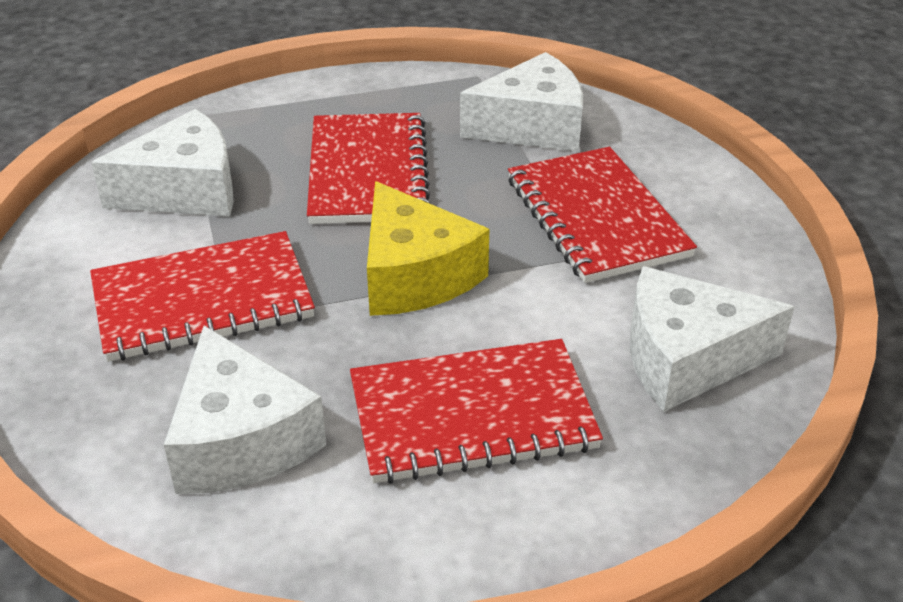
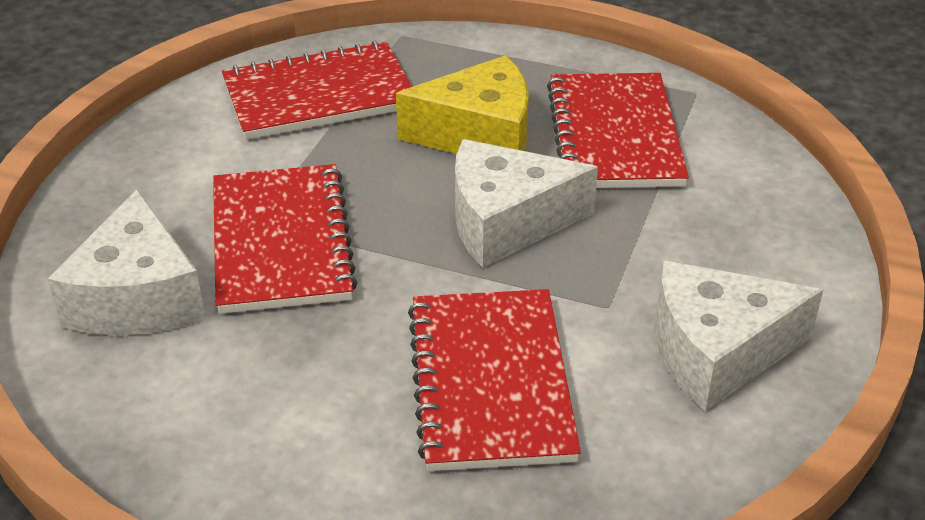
white cheese: [91,109,234,217] [164,325,326,494] [460,52,583,152] [630,266,795,412] = 4 -> [48,189,206,336] [455,139,598,268] [655,261,823,412] = 3

